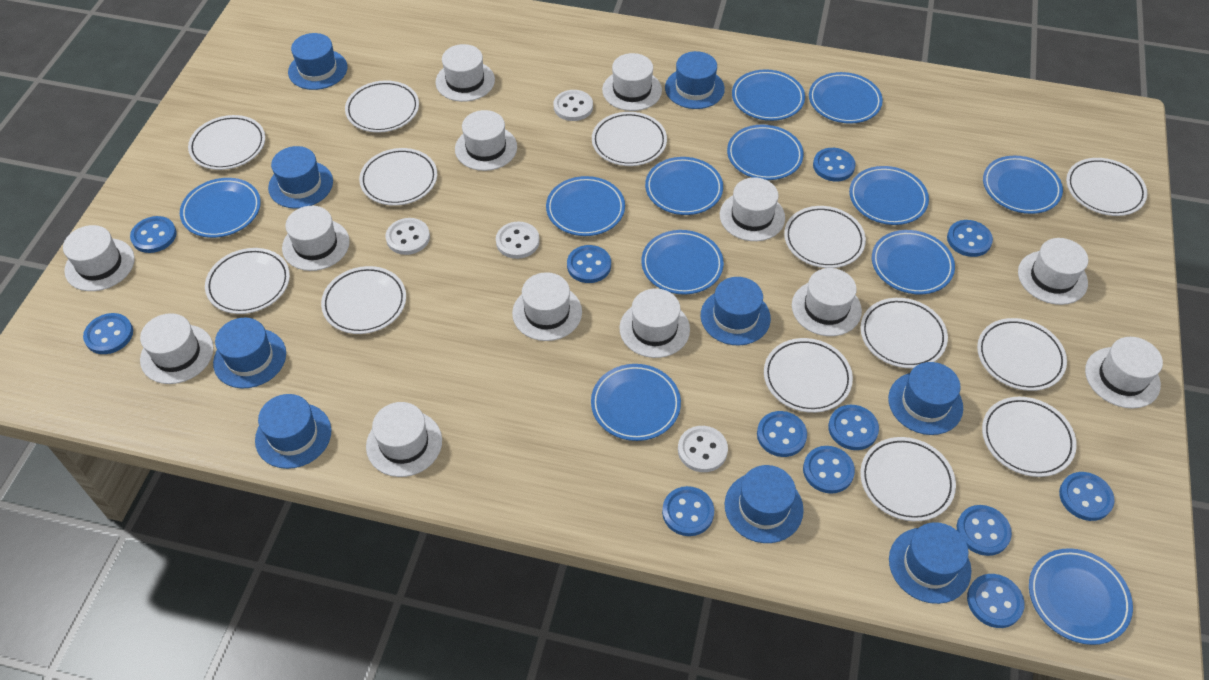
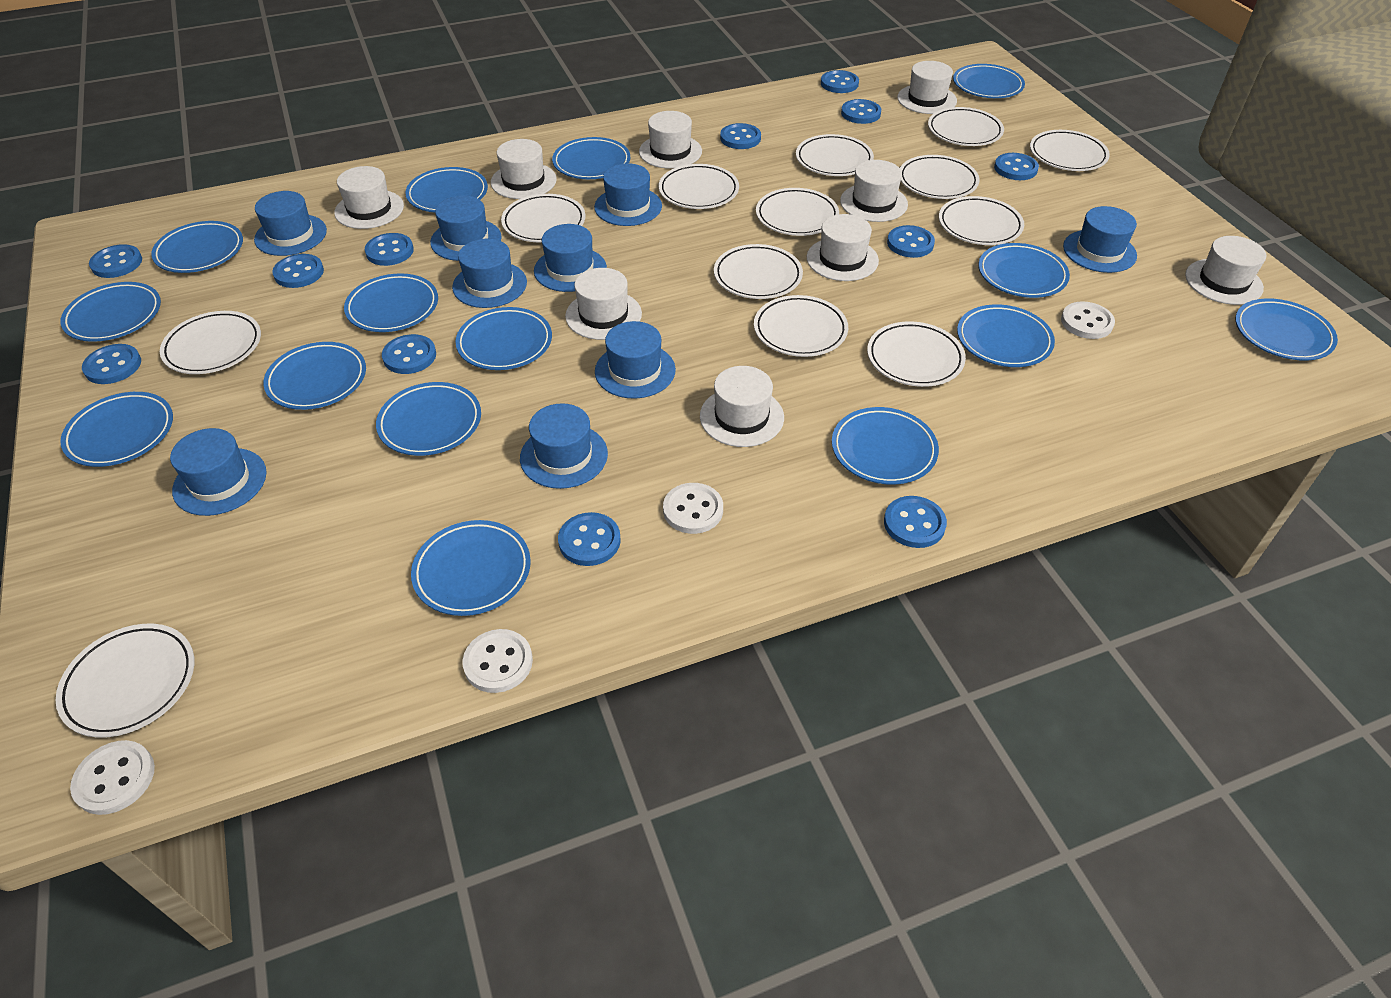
blue plate: [180,178,261,238] [546,176,625,236] [591,364,681,441] [641,230,724,294] [645,157,723,215] [727,125,804,180] [732,69,805,121] [809,72,883,124] [849,166,929,225] [872,230,955,294] [983,156,1063,214] [1029,548,1133,645] = 12 -> [60,282,161,342] [60,392,173,467] [151,221,243,273] [263,342,366,410] [344,273,438,332] [376,382,481,456] [405,167,488,212] [411,520,531,616] [455,307,552,370] [552,137,630,179] [832,407,939,485] [953,64,1025,98] [957,304,1055,367] [978,243,1070,298] [1235,298,1338,361] = 15
white hat: [63,225,135,291] [140,313,214,384] [282,206,350,271] [366,402,442,477] [435,44,495,102] [455,110,517,171] [512,272,582,341] [602,53,662,111] [619,289,690,358] [720,178,785,241] [792,268,862,336] [1018,238,1088,305] [1085,337,1163,409] = 13 -> [334,166,404,229] [491,139,557,199] [565,268,642,340] [639,111,702,169] [700,366,784,447] [807,214,879,281] [840,160,908,222] [897,61,957,114] [1185,236,1266,305] = 9

